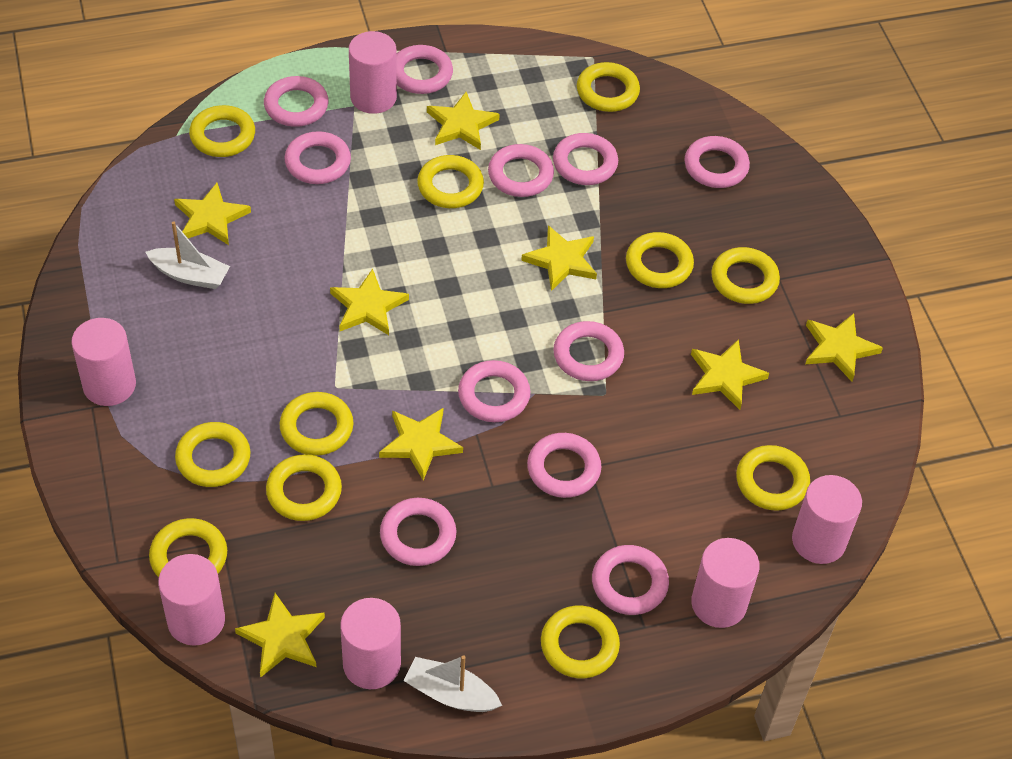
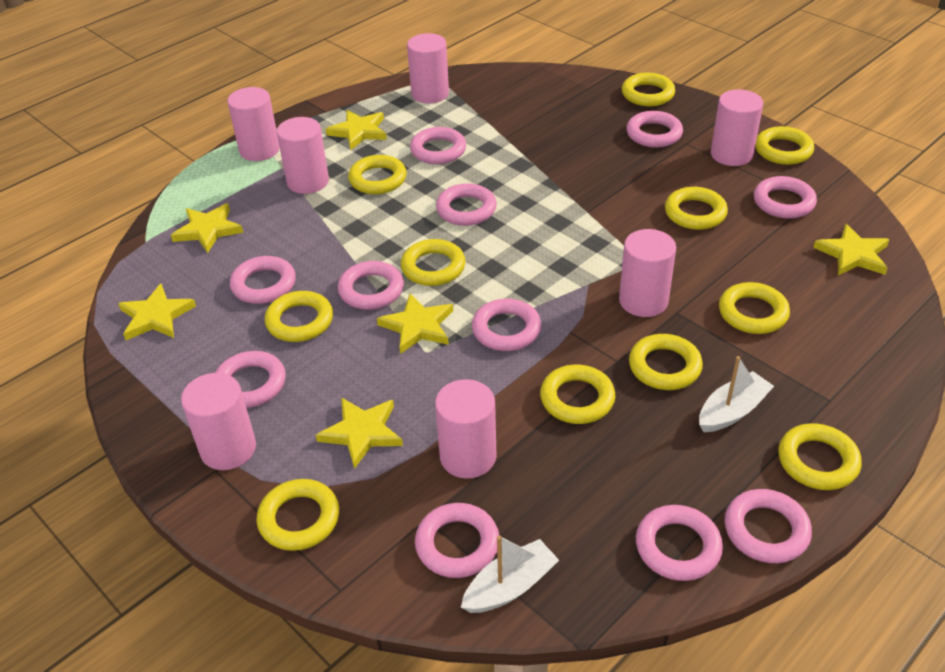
pink cylinder: [71,318,136,406] [158,554,225,646] [340,598,401,689] [349,31,397,114] [691,538,760,628] [792,475,862,564] = 6 -> [181,373,256,470] [228,87,280,161] [277,117,329,194] [407,33,449,103] [435,379,497,479] [619,229,676,317] [711,89,763,166] = 7
yellow star: [174,183,251,245] [235,593,325,677] [330,269,409,335] [379,408,463,481] [427,92,500,150] [521,225,597,291] [691,339,769,410] [805,313,883,381] = 8 -> [118,284,196,340] [171,203,243,253] [316,397,403,469] [326,110,387,150] [377,294,453,354] [813,224,890,275] = 6

